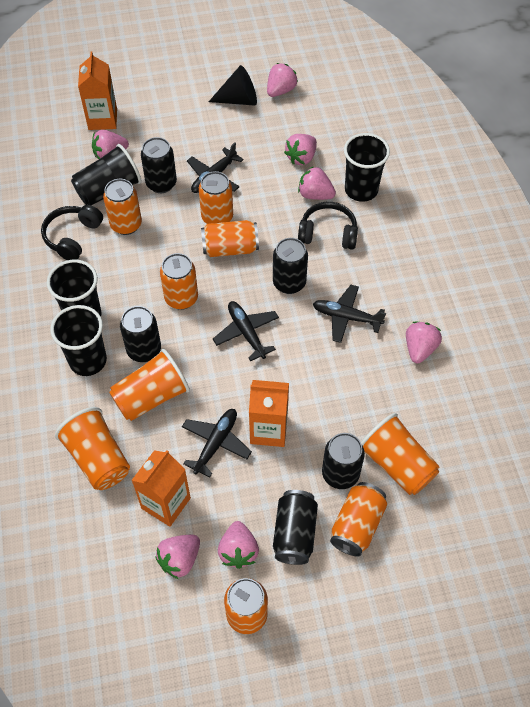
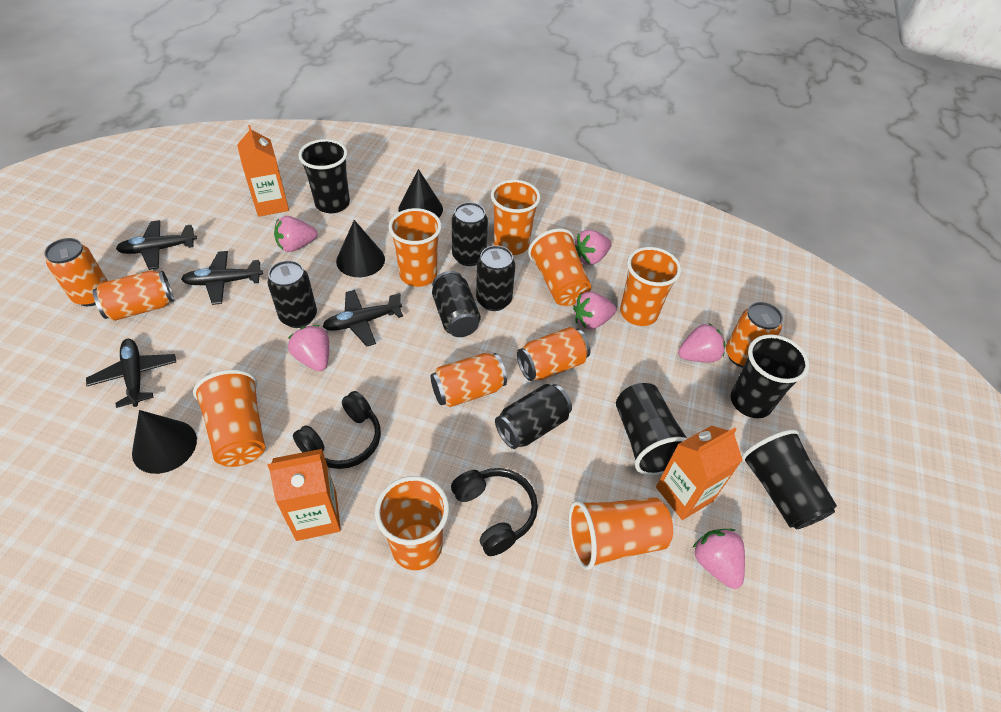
black cone: [209,65,257,106] = 1 -> [132,410,197,474] [336,220,385,277] [398,169,443,218] = 3
orange can: [103,179,142,235] [160,253,198,310] [199,171,233,224] [201,220,259,257] [224,578,268,634] [330,482,387,557] = 6 -> [44,238,108,306] [93,270,174,321] [431,353,507,407] [517,327,590,381] [726,302,783,368] = 5
orange cup: [55,407,130,490] [109,349,190,421] [361,413,440,495] = 3 -> [193,369,265,467] [375,476,449,570] [388,208,442,287] [491,180,541,255] [528,228,591,306] [569,497,673,570] [620,247,681,326] = 7
pink strawberry: [92,130,129,159] [155,535,200,579] [218,521,259,569] [267,63,298,97] [284,134,317,165] [298,166,336,200] [406,322,442,363] = 7 -> [274,216,318,252] [288,325,329,371] [573,292,616,330] [574,230,611,265] [678,324,726,362] [692,529,745,589] = 6

